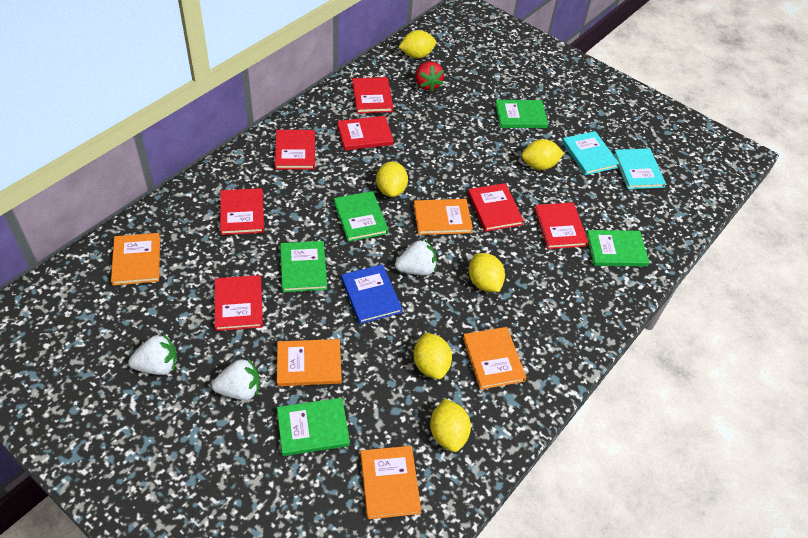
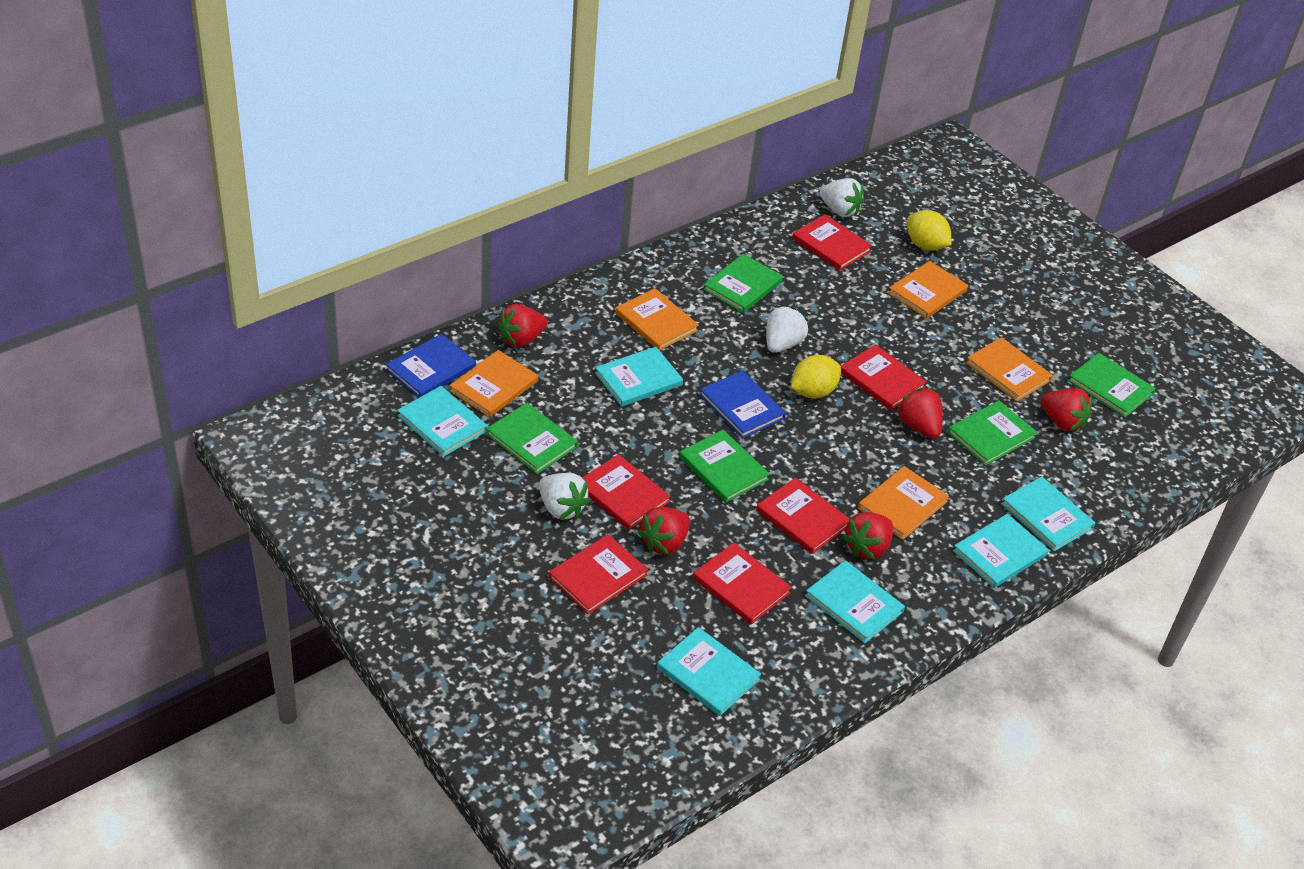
blue book: [341,264,402,324] = 1 -> [386,334,476,398] [699,370,786,439] = 2
red book: [215,275,263,331] [220,188,264,235] [275,130,315,169] [337,116,394,151] [352,77,394,114] [468,183,524,232] [534,202,589,249] = 7 -> [548,534,648,614] [582,454,671,530] [693,542,792,624] [756,478,850,554] [792,214,873,271] [841,344,927,410] = 6
red strawberry: [416,61,444,92] = 1 -> [497,304,547,348] [638,507,690,555] [842,512,893,560] [896,388,943,438] [1041,388,1092,431] = 5
turquoise book: [562,131,619,175] [613,148,666,189] = 2 -> [397,386,488,457] [595,347,683,407] [657,627,761,716] [805,560,905,643] [953,514,1049,588] [1001,477,1095,552] = 6
yellow lemon: [376,162,408,197] [399,30,436,58] [414,332,452,379] [430,399,471,452] [469,253,505,292] [521,139,564,170] = 6 -> [791,355,841,398] [907,210,952,251] = 2

